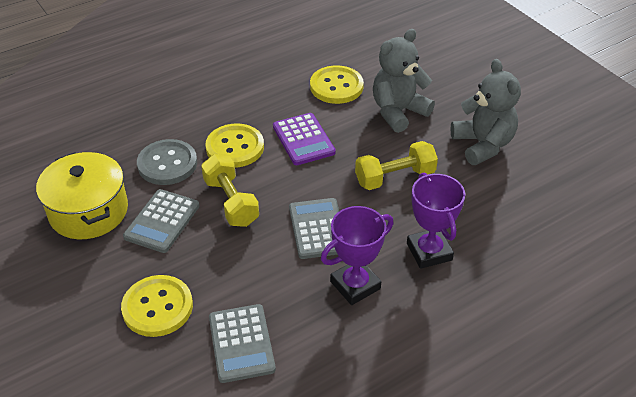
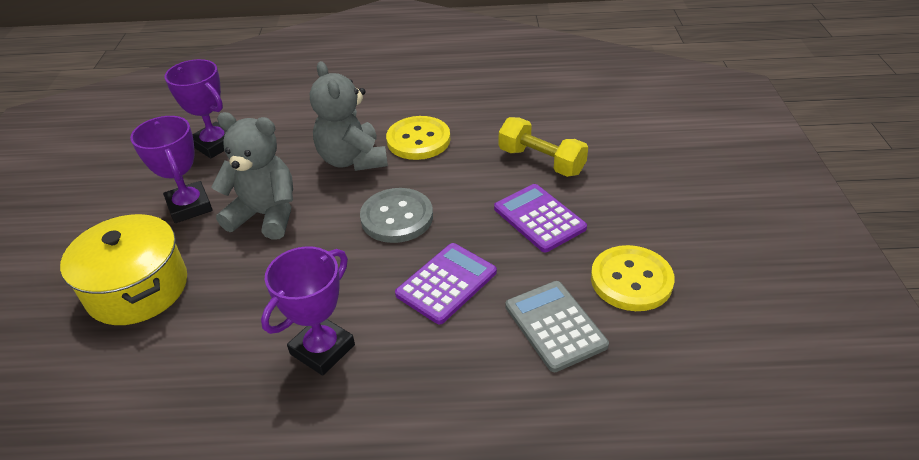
grey calculator: [123,189,199,253] [209,304,276,383] [289,198,339,259] = 3 -> [505,281,609,372] = 1
purple calculator: [273,113,336,165] = 1 -> [395,243,497,324] [494,184,587,252] = 2
purple trophy: [321,206,394,305] [407,173,465,269] = 2 -> [130,116,213,223] [165,59,227,158] [261,246,355,376] = 3
yellow button: [121,275,193,337] [205,123,264,168] [310,65,364,104] = 3 -> [386,116,451,160] [591,245,675,311] = 2
yellow dumbbell: [201,154,259,227] [355,141,438,190] = 2 -> [499,117,588,177] = 1

